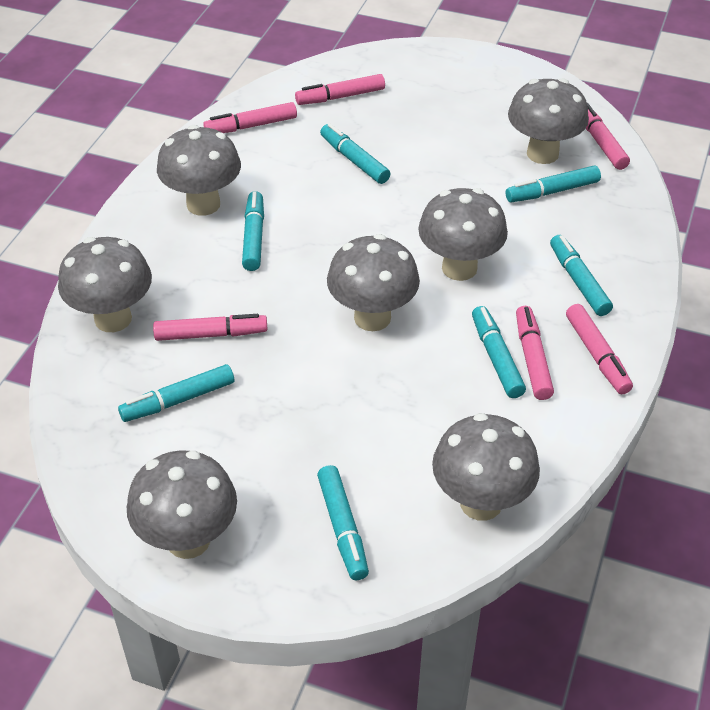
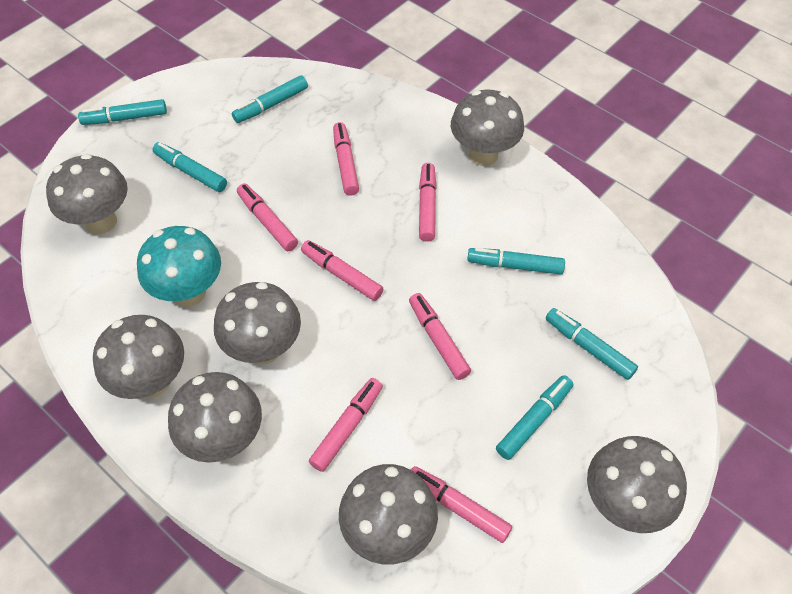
pink marker: [153,314,267,341] [203,102,297,133] [295,74,385,105] [516,306,554,400] [566,304,633,394] [586,103,630,170] = 6 -> [237,184,298,251] [301,240,383,301] [309,378,383,472] [333,122,359,196] [409,293,471,380] [411,466,512,543] [419,163,437,242] = 7
turquoise marker: [118,364,234,422] [242,191,264,271] [317,465,369,580] [320,124,390,184] [472,306,526,398] [506,166,601,203] [550,235,613,316] = 7 -> [78,99,167,125] [152,142,227,192] [232,75,308,123] [467,248,565,275] [496,375,573,460] [546,308,638,380] = 6
turquoise mushroom: none = 0 -> [137,226,221,307] = 1

